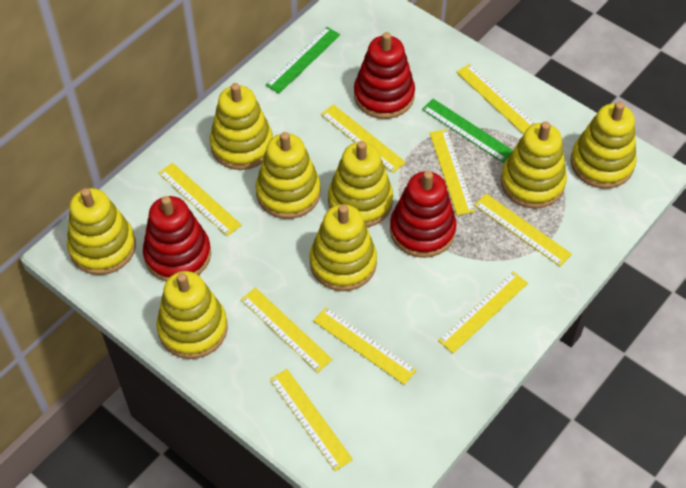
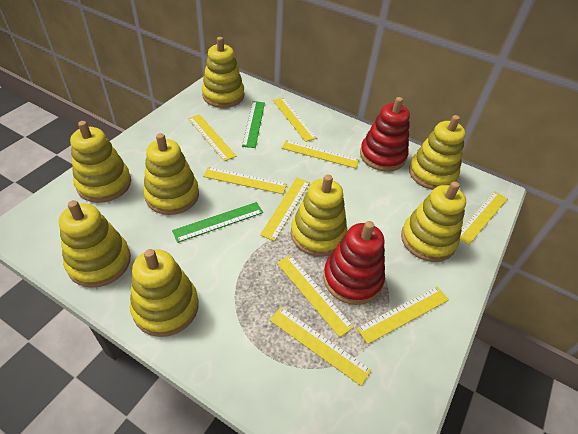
red stacking toy: [143,196,211,281] [354,32,415,119] [390,171,457,258] = 3 -> [323,221,385,305] [360,97,410,172] = 2

